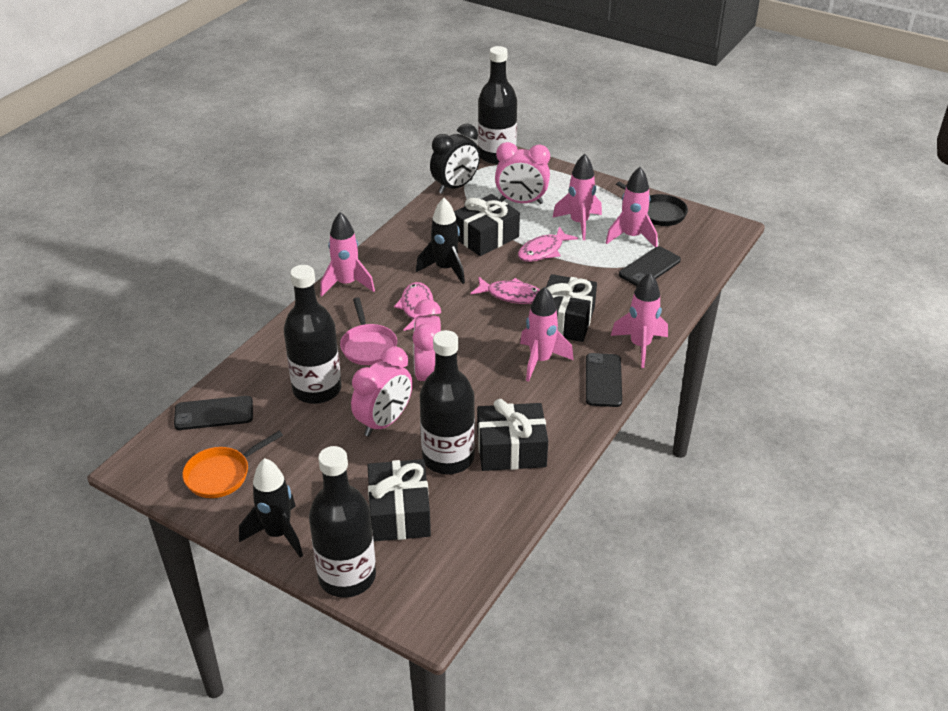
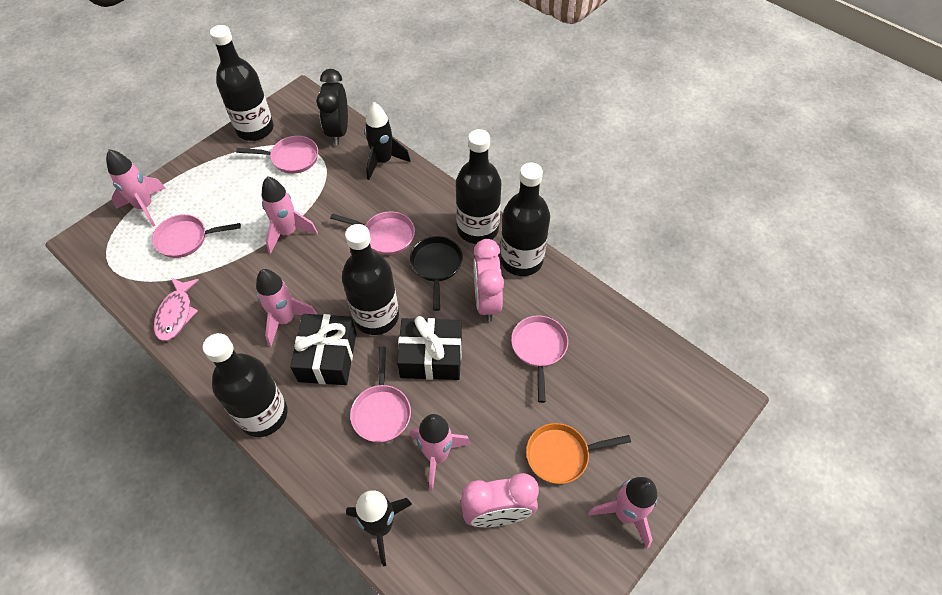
black bottle: [284,265,341,404] [309,446,376,598] [420,330,475,474] [478,46,517,164] = 4 -> [203,333,287,437] [210,25,274,141] [342,224,399,335] [456,129,502,244] [500,162,550,276] = 5
black gift: [368,459,431,541] [454,194,520,256] [477,399,548,471] [546,274,597,342] = 4 -> [290,314,357,385] [397,316,462,380] = 2
black phone: [174,396,253,430] [586,353,622,407] [619,246,681,286] = 3 -> none = 0
pink clock: [351,346,413,437] [412,299,441,381] [495,142,550,204] = 3 -> [461,473,539,527] [474,239,504,322] = 2
pink fish: [394,282,433,331] [470,277,540,304] [518,227,578,262] = 3 -> [154,278,199,342] = 1
pink pan: [340,297,397,365] = 1 -> [152,214,241,258] [236,136,318,174] [330,211,415,255] [350,346,411,442] [511,315,568,403] = 5

